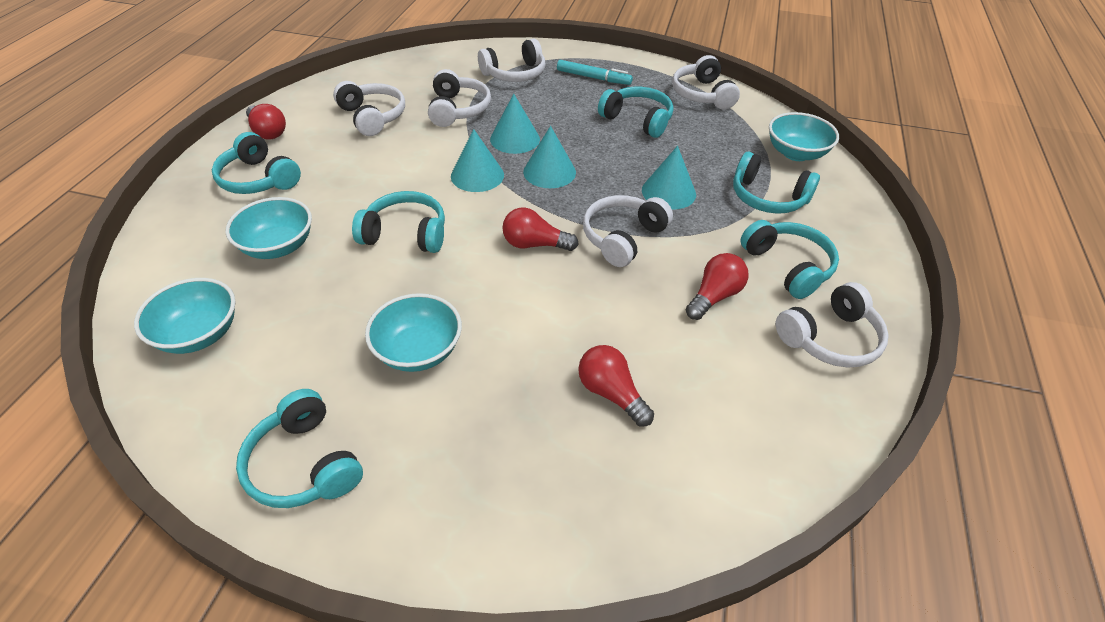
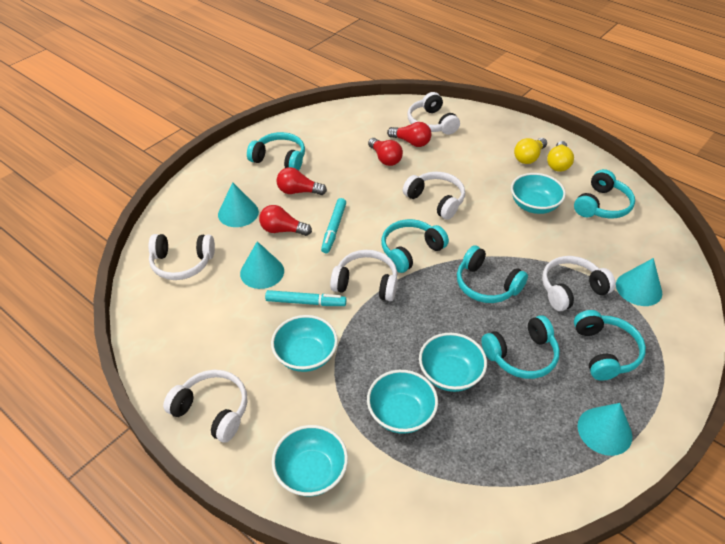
turquoise bowl: [134,278,236,354] [225,197,312,259] [365,293,462,372] [769,112,839,161] = 4 -> [271,315,338,372] [272,425,348,496] [367,370,438,434] [419,333,487,392] [511,173,566,214] = 5
turquoise marker: [557,60,633,85] = 1 -> [265,290,346,306] [321,198,346,253] = 2
yellow light bulb: none = 0 -> [514,138,547,164] [547,141,574,172] = 2

